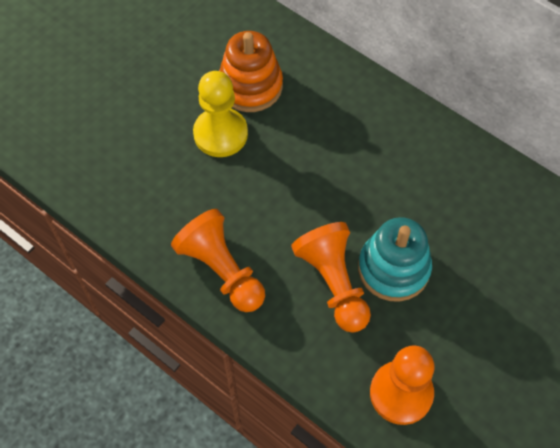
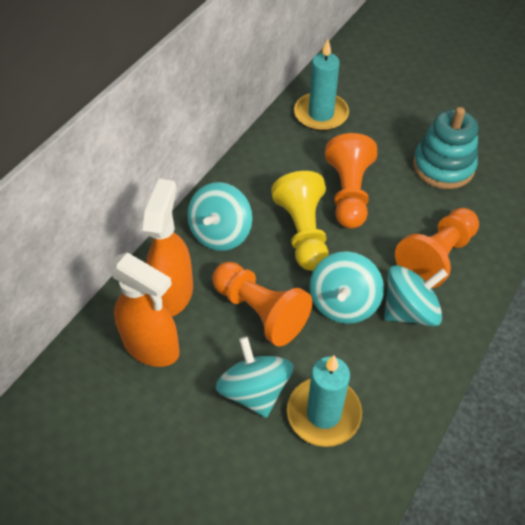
orange spray bottle: none = 0 -> [108,252,180,367] [143,179,193,316] = 2
orange stacking toy: [219,31,283,112] = 1 -> none = 0
turquoise candle: none = 0 -> [287,355,362,447] [294,39,349,131] = 2
turquoise spinning top: none = 0 -> [187,182,252,251] [216,337,294,418] [309,251,384,324] [384,265,448,326] = 4

